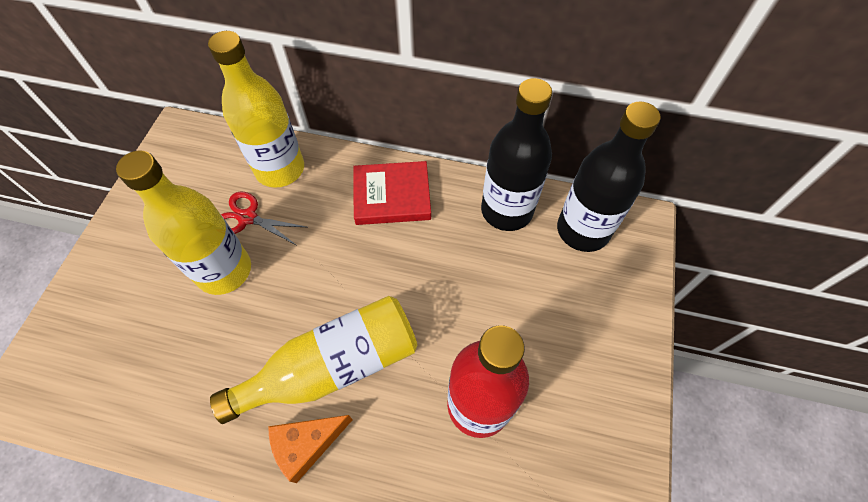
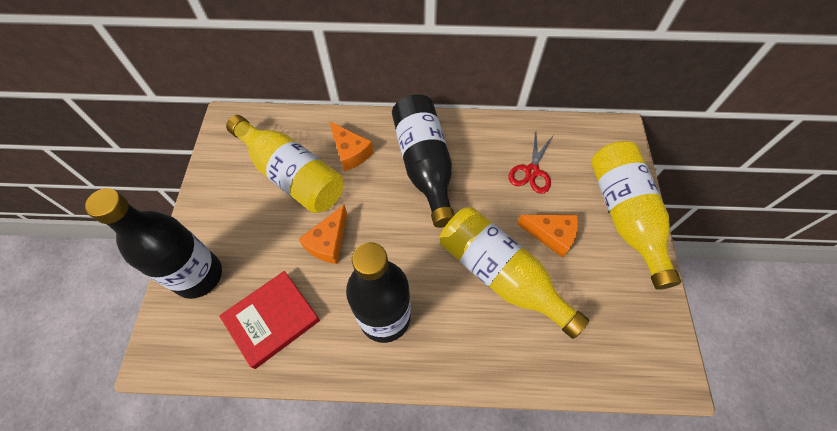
black bottle: [481,78,552,231] [557,101,660,252] = 2 -> [85,188,222,299] [346,242,411,343] [392,94,455,228] = 3
orange cheese: [268,415,353,483] = 1 -> [299,205,347,264] [329,121,374,172] [517,215,578,258] = 3
red bottle: [447,325,529,438] = 1 -> none = 0

